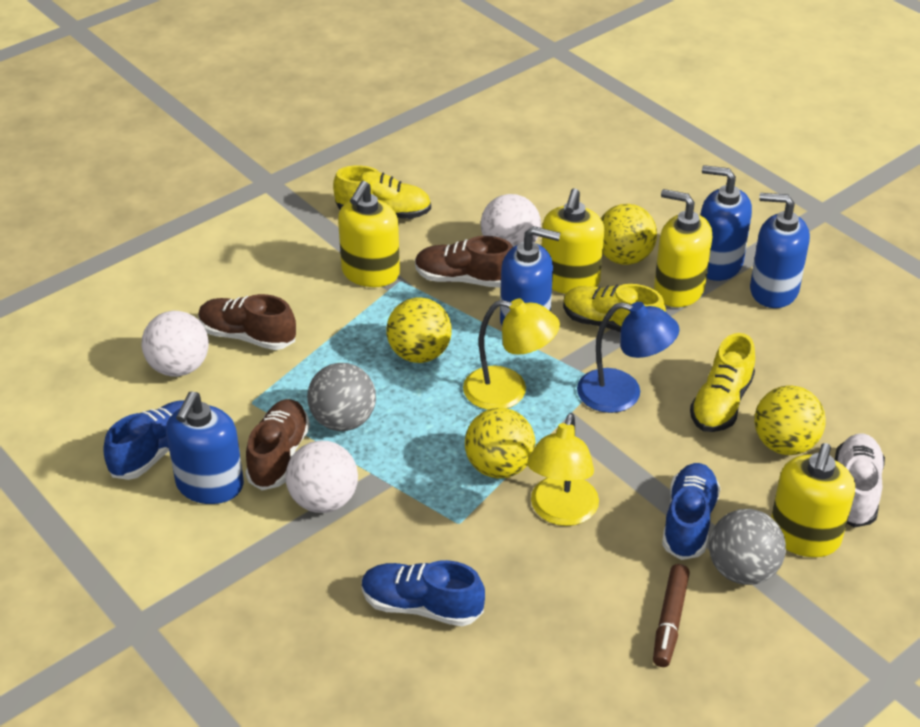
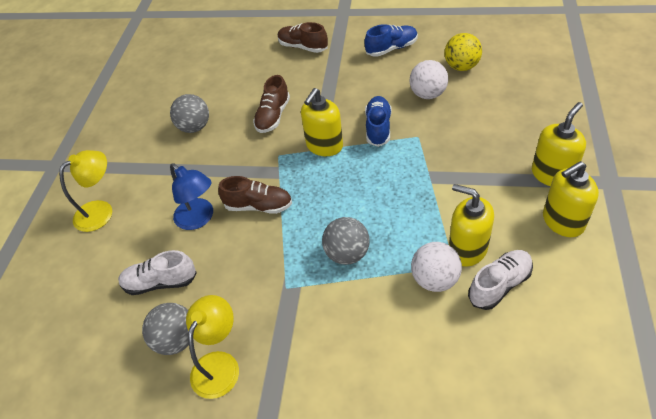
blue shoe: [103,400,184,480] [362,560,485,626] [662,463,721,560] = 3 -> [364,24,418,57] [365,96,392,147] = 2
blue soap dispenser: [166,392,244,504] [500,226,561,325] [701,165,752,281] [750,193,810,308] = 4 -> none = 0
brown marker: [653,564,690,667] = 1 -> none = 0
grey ball: [307,363,376,431] [709,509,786,585] = 2 -> [142,303,189,355] [170,94,209,133] [322,217,370,265] = 3
white ball: [142,311,209,377] [285,441,358,513] [481,194,541,247] = 3 -> [409,60,448,99] [411,242,462,292] = 2
white shoe: [835,434,885,528] = 1 -> [118,250,197,295] [468,250,533,310] = 2
yellow ball: [386,298,452,363] [465,408,535,479] [601,204,657,265] [754,385,826,455] = 4 -> [444,33,482,71] = 1
yellow shoe: [333,165,431,219] [563,284,666,333] [690,333,755,432] = 3 -> none = 0

